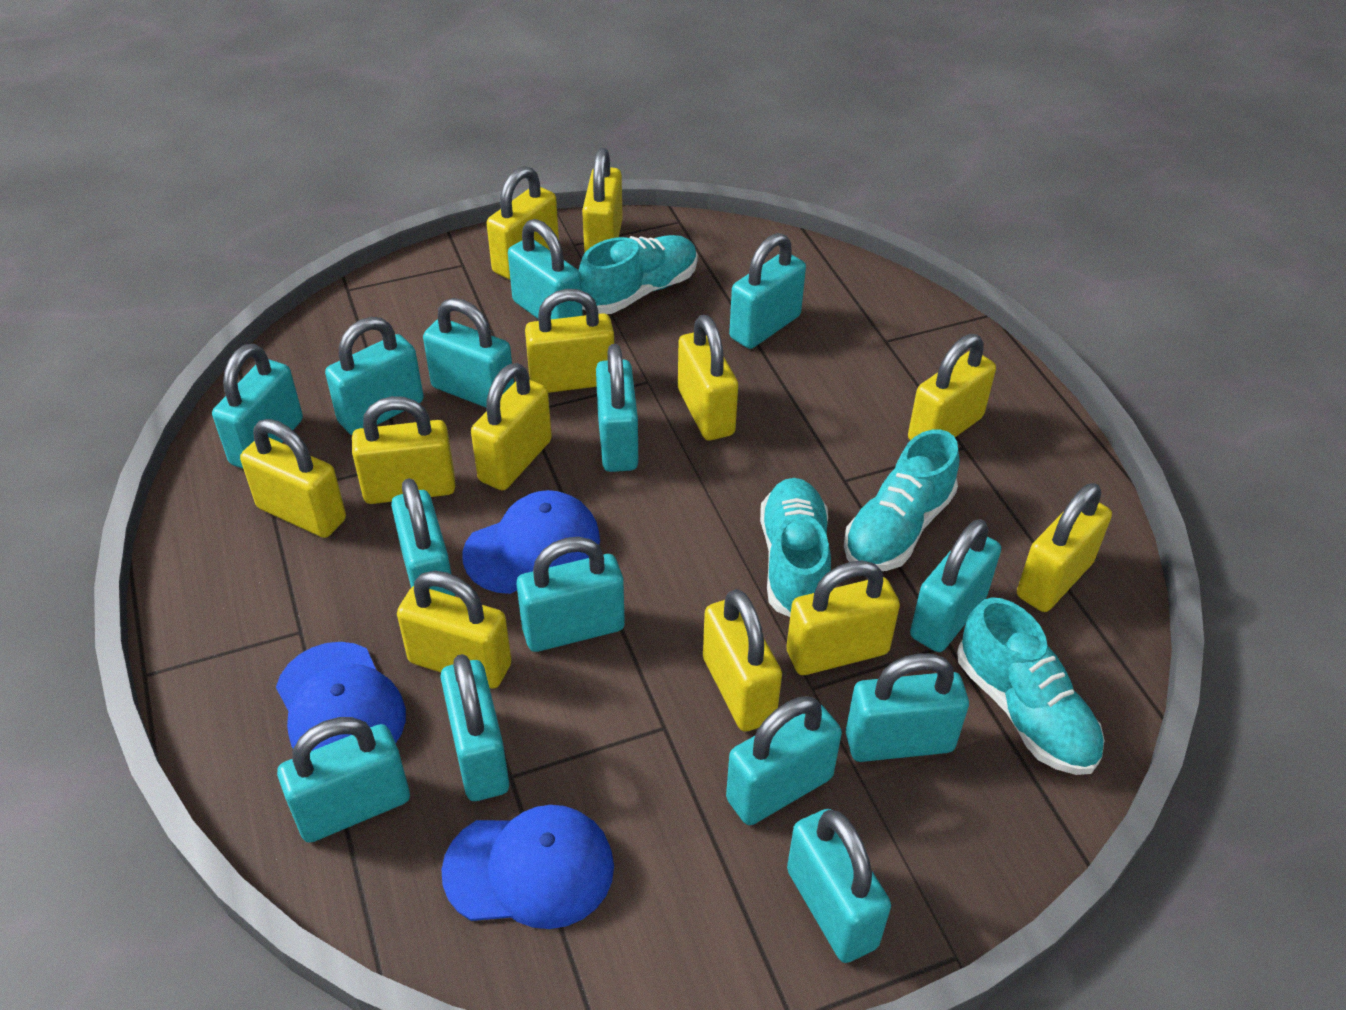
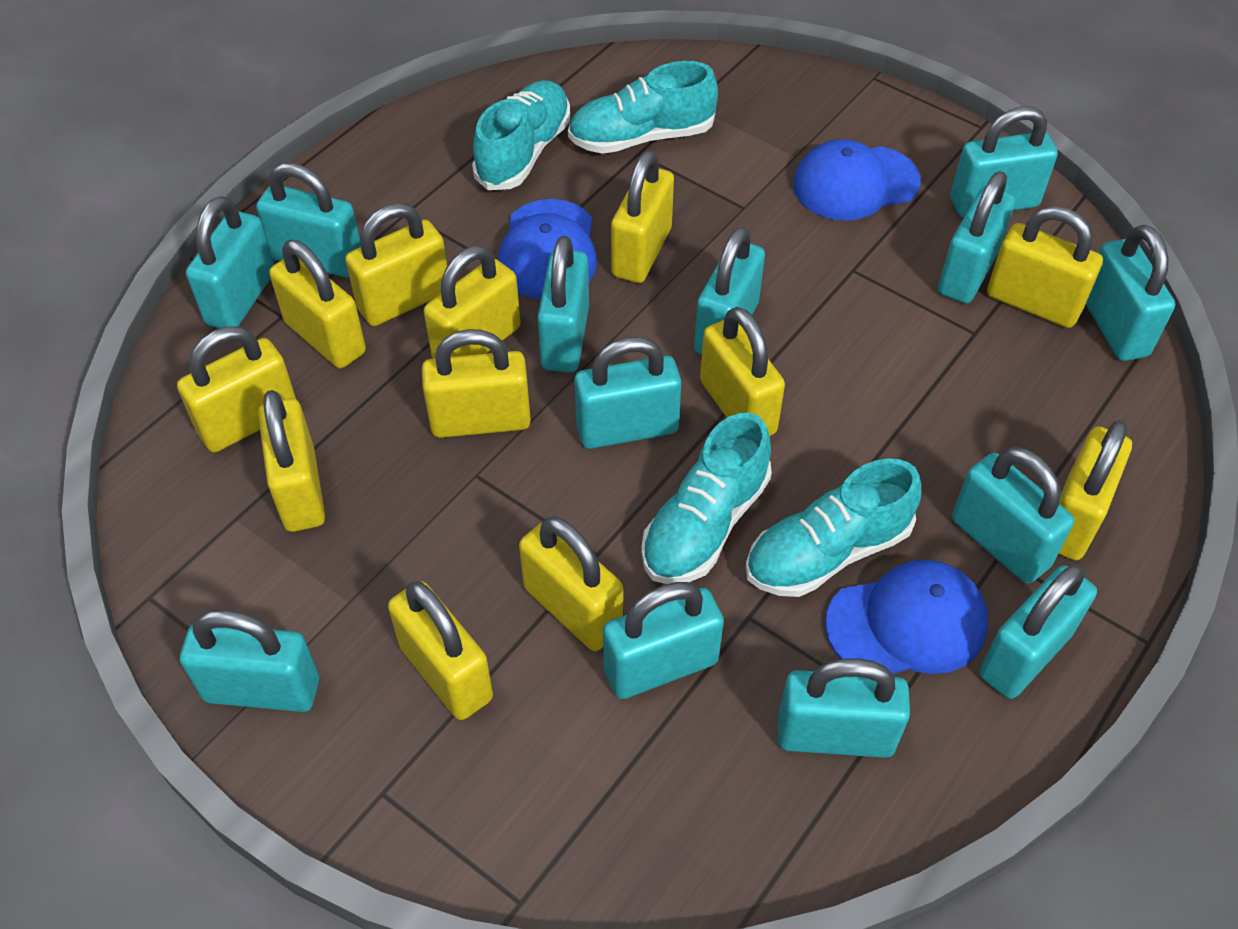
turquoise padlock: [212,344,303,469] [277,717,410,843] [325,317,424,435] [391,478,456,597] [423,298,514,408] [440,654,509,801] [508,219,583,319] [517,537,625,652] [596,344,638,472] [726,696,842,825] [729,233,806,349] [787,809,891,963] [846,653,969,762] [910,519,1001,652] = 14 -> [180,610,319,712] [186,196,274,329] [256,163,361,277] [537,236,589,372] [574,337,681,449] [603,582,724,699] [694,227,765,355] [778,658,910,758] [938,171,1015,304] [950,106,1058,217] [952,447,1074,584] [979,564,1097,699] [1085,225,1175,361] = 13

